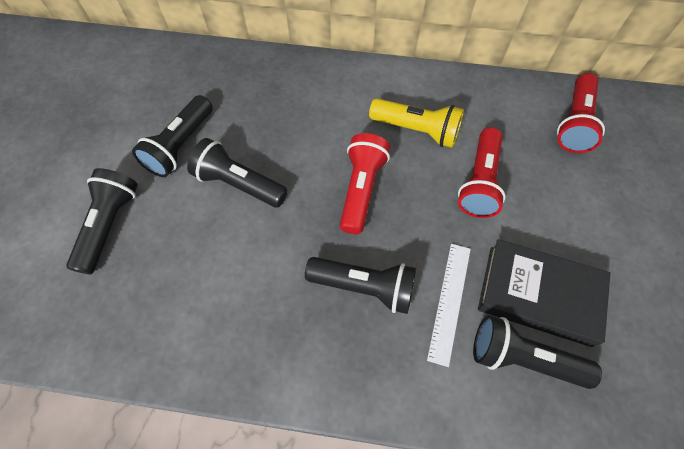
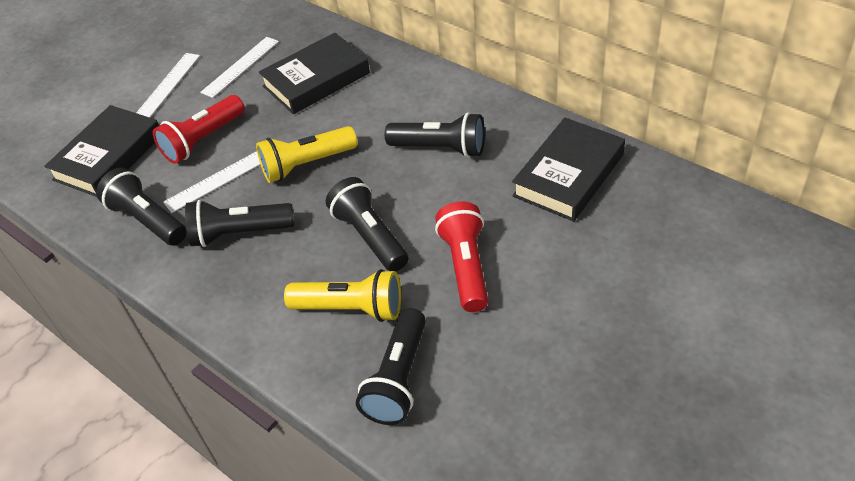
black book: [478,239,610,347] = 1 -> [44,105,159,197] [259,33,370,114] [512,118,625,222] = 3
red flashlight: [340,133,390,234] [458,127,505,218] [557,73,605,153] = 3 -> [153,95,245,164] [435,201,488,312] = 2
white ruler: [427,244,471,367] = 1 -> [136,53,200,117] [163,151,260,213] [200,37,279,98] = 3
yellow flashlight: [369,98,464,148] = 1 -> [256,126,357,183] [284,269,401,322] = 2

